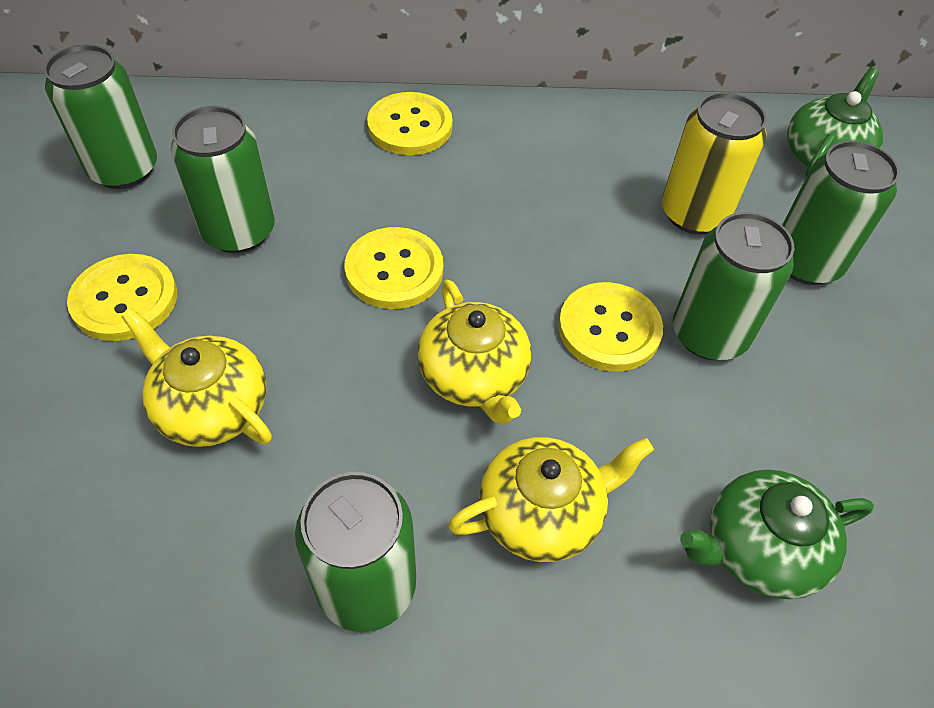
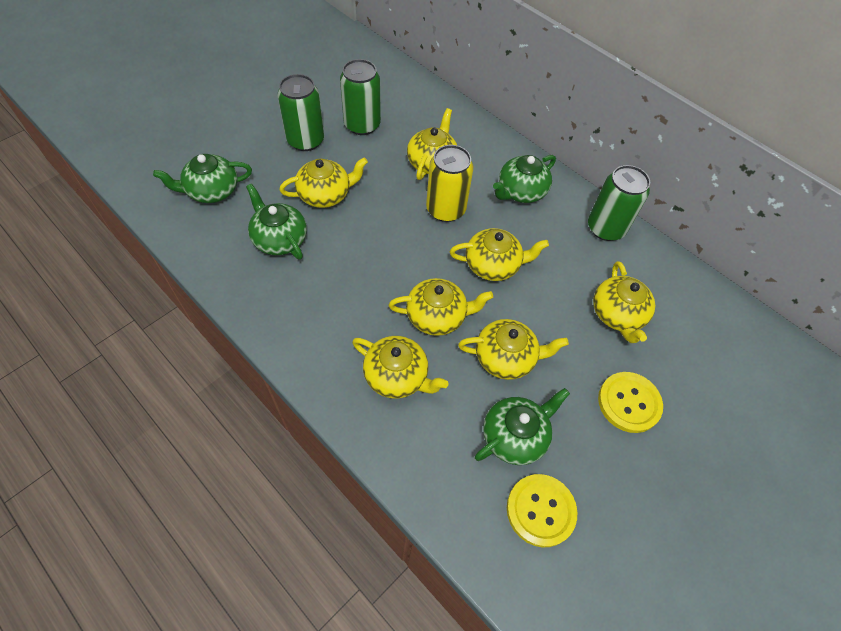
green can: [44,44,157,189] [171,106,275,253] [295,472,416,632] [673,212,794,360] [782,141,900,285] = 5 -> [277,74,324,151] [340,59,381,135] [588,165,650,241] = 3
green teapot: [680,469,874,599] [787,68,883,177] = 2 -> [153,154,252,203] [246,184,307,260] [475,388,570,465] [493,155,556,203] = 4
yellow button: [67,254,177,341] [345,227,443,309] [367,92,453,155] [558,282,663,371] = 4 -> [507,474,577,547] [598,372,663,433] = 2
yellow teapot: [122,309,272,447] [418,280,532,425] [448,437,654,562] = 3 -> [279,157,368,208] [352,336,449,399] [389,278,493,336] [407,108,457,180] [450,228,549,281] [458,319,569,380] [593,261,655,343] = 7

